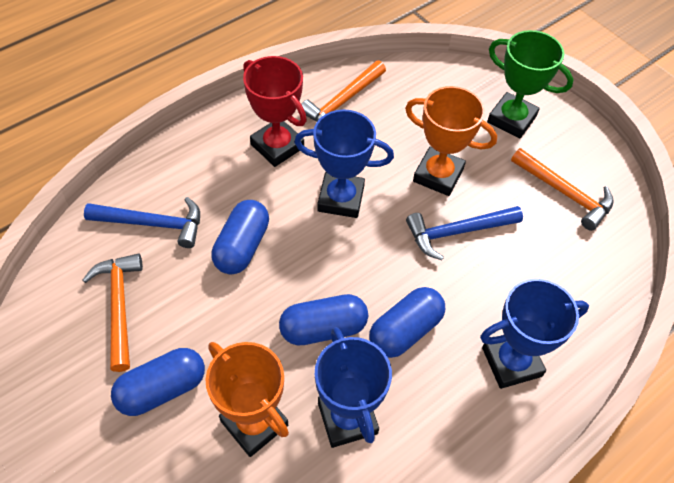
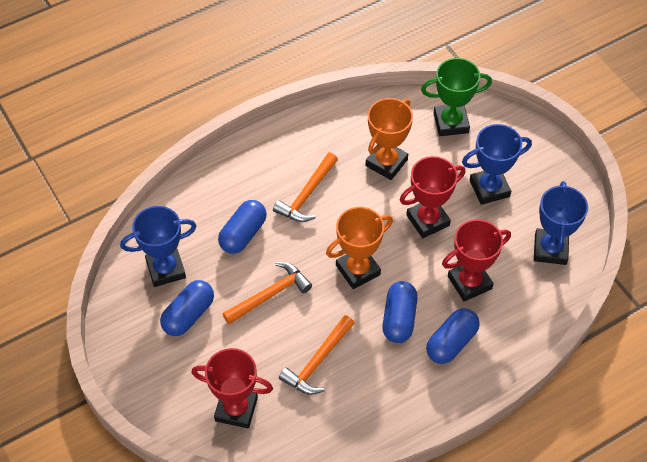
blue hammer: [84,197,200,248] [406,206,523,260] = 2 -> none = 0
red trophy: [243,56,307,167] = 1 -> [191,348,273,428] [399,156,465,238] [442,219,511,301] = 3

